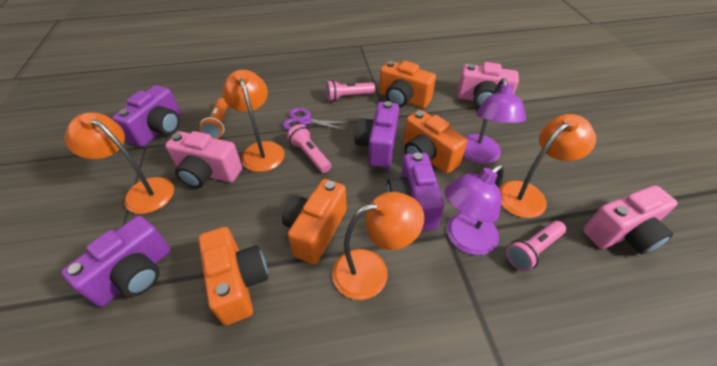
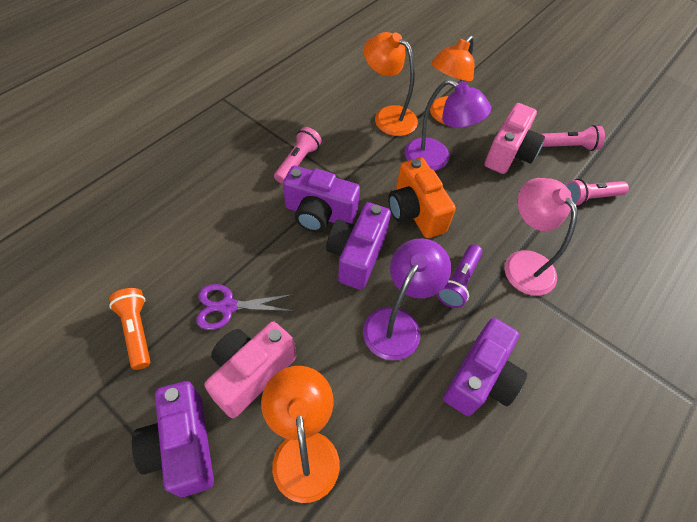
orange camera: [199,227,268,326] [282,179,347,264] [379,61,436,108] [404,110,467,174] = 4 -> [388,157,456,238] = 1
orange lamp: [64,112,174,214] [222,70,285,172] [332,192,424,300] [499,114,596,218] = 4 -> [261,366,340,503] [364,32,418,136] [430,35,475,125] = 3
pink camera: [165,131,242,188] [457,62,519,108] [583,185,678,254] = 3 -> [204,322,296,418] [485,103,545,174] = 2
pink lamp: none = 0 -> [505,178,578,296] = 1
purple flashlight: none = 0 -> [437,244,483,308] = 1

